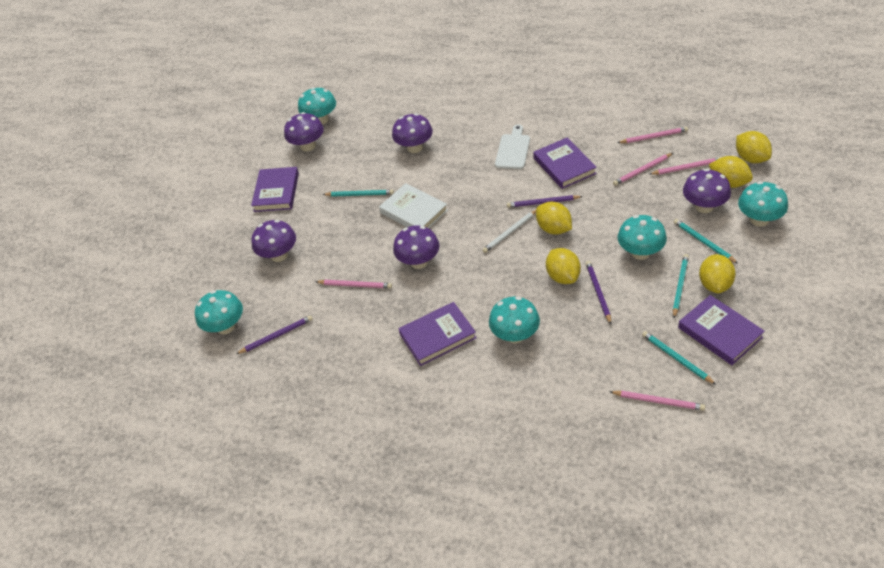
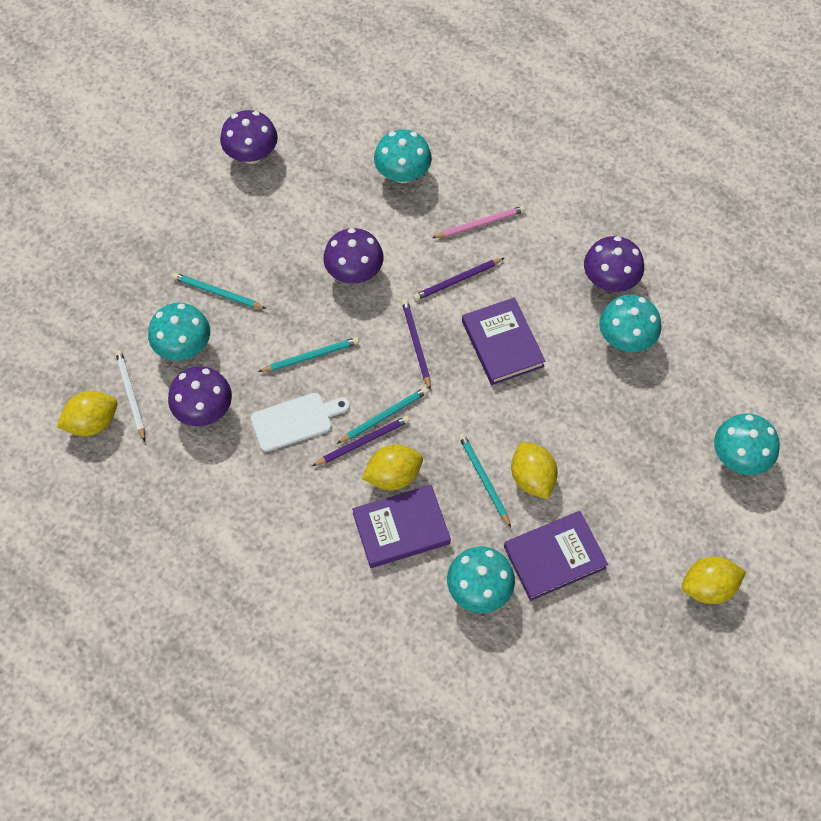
pink pencil: [315,280,392,288] [610,391,705,411] [613,153,673,186] [617,127,688,143] [650,157,722,175] = 5 -> [432,206,525,238] = 1
purple book: [251,167,299,212] [399,302,477,366] [533,138,597,189] [678,295,765,365] = 4 -> [352,485,451,568] [462,298,545,385] [504,511,608,601] = 3
purple mushroom: [251,220,296,262] [284,112,324,151] [392,113,433,153] [393,225,439,269] [683,169,731,213] = 5 -> [168,366,232,426] [220,110,278,164] [323,228,384,284] [584,236,644,292] = 4
white book: [379,183,448,228] = 1 -> none = 0
yellow lemon: [536,202,572,235] [546,248,581,284] [699,254,736,293] [709,156,753,188] [736,131,772,163] = 5 -> [57,391,117,436] [362,445,423,490] [511,442,558,499] [682,557,746,604] = 4

